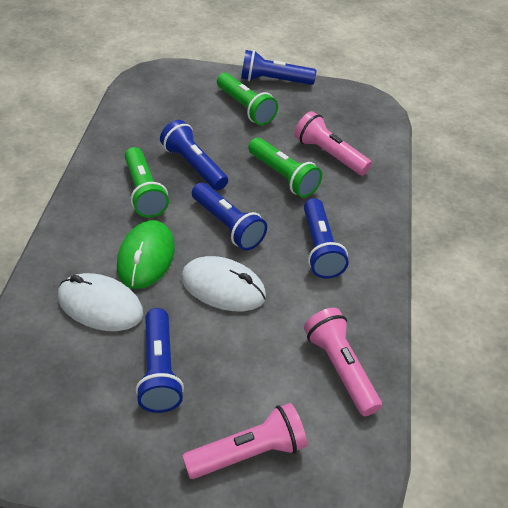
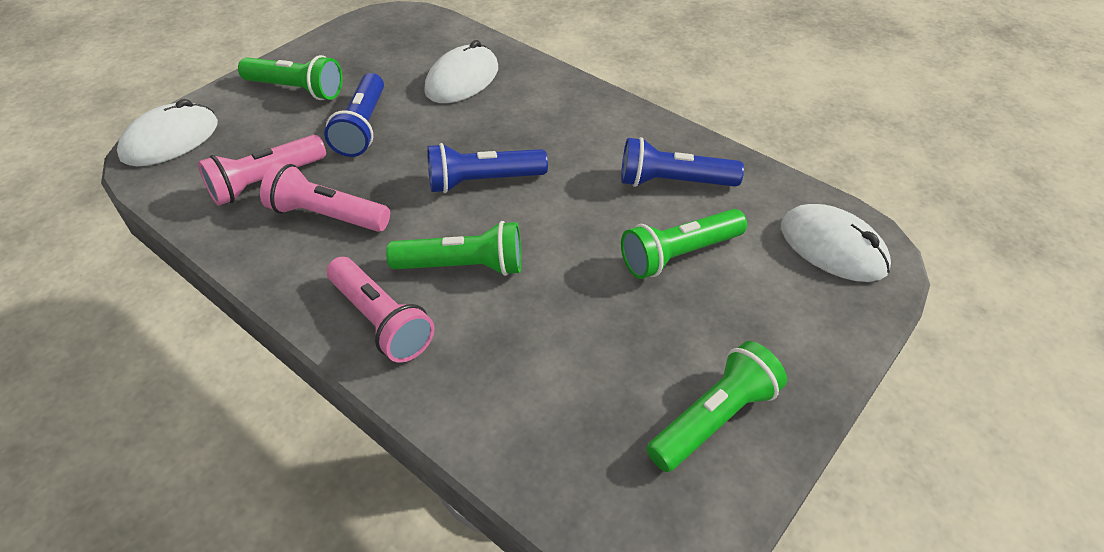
blue flashlight: [136,308,184,413] [160,120,228,190] [192,183,267,250] [241,50,316,85] [304,198,349,279] = 5 -> [324,73,384,157] [427,143,548,193] [621,137,744,187] = 3
green flashlight: [125,147,169,218] [217,73,278,125] [248,138,322,198] = 3 -> [238,55,343,100] [386,221,522,276] [621,209,747,279] [646,341,787,472] = 4
green mouse: [117,220,175,289] = 1 -> none = 0
white mouse: [58,273,143,331] [181,256,266,311] = 2 -> [117,99,218,166] [424,40,498,103] [781,204,891,282] = 3

